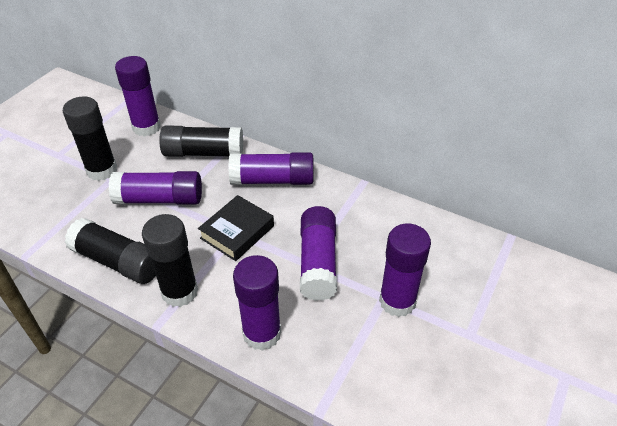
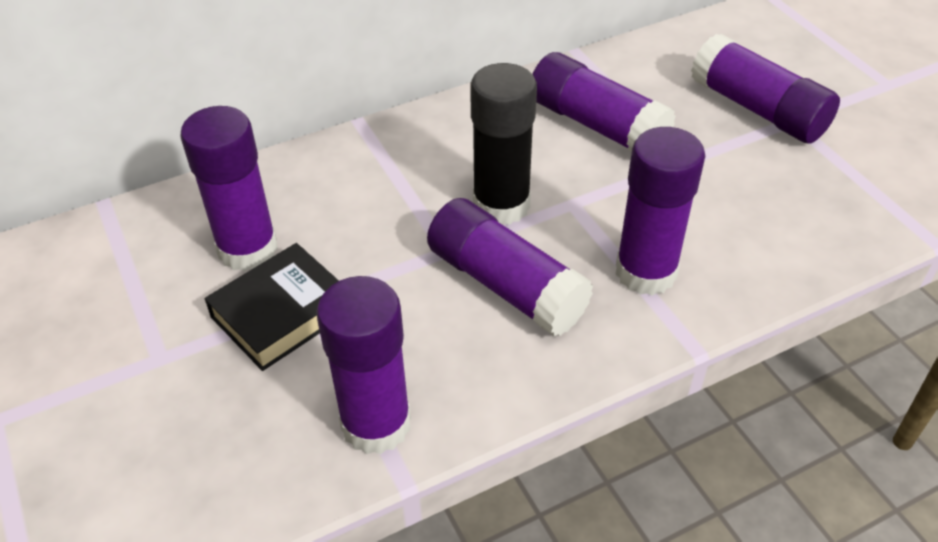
black glue stick: [63,96,117,181] [65,218,156,284] [142,214,198,307] [159,125,243,157] = 4 -> [470,63,537,225] = 1

